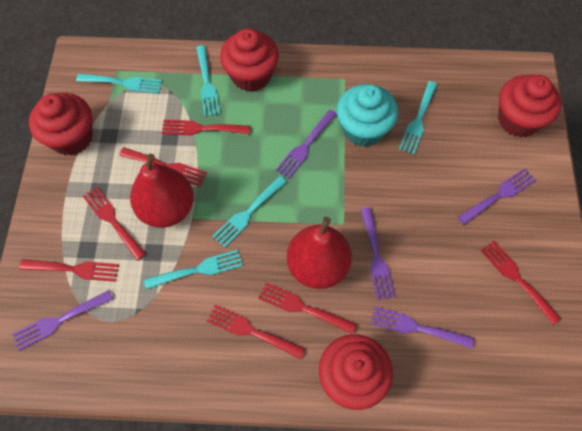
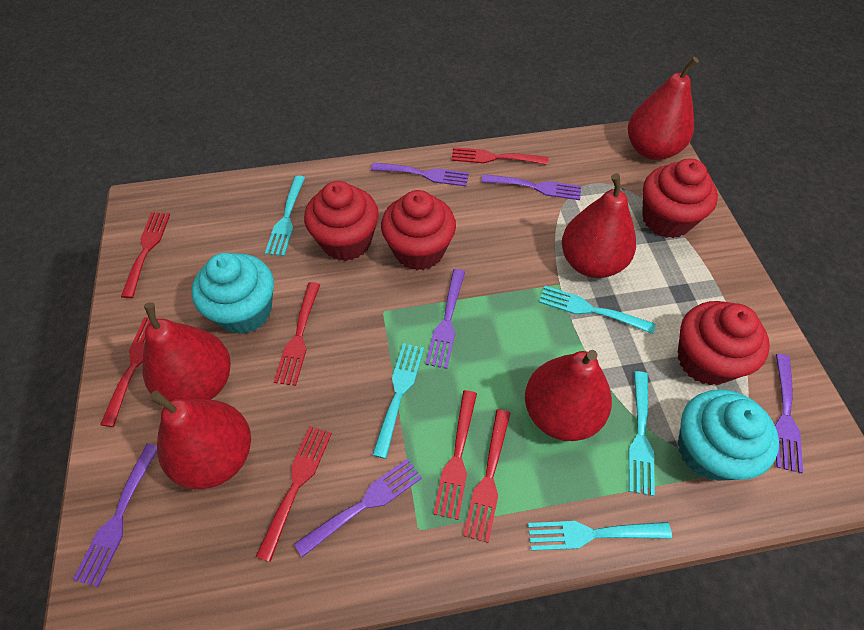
purple fork: [12,290,113,351] [276,109,337,179] [361,208,395,300] [371,306,474,349] [458,168,536,225] = 5 -> [73,444,157,587] [294,459,422,557] [371,162,469,186] [425,269,465,369] [481,174,581,200] [775,354,803,473] = 6
red pear: [130,154,194,228] [287,217,352,289] = 2 -> [143,303,231,402] [149,390,251,489] [525,350,612,441] [562,173,636,278] [628,57,699,160] = 5
turquoise cupcake: [337,84,398,147] = 1 -> [191,253,274,334] [678,389,779,481] = 2

